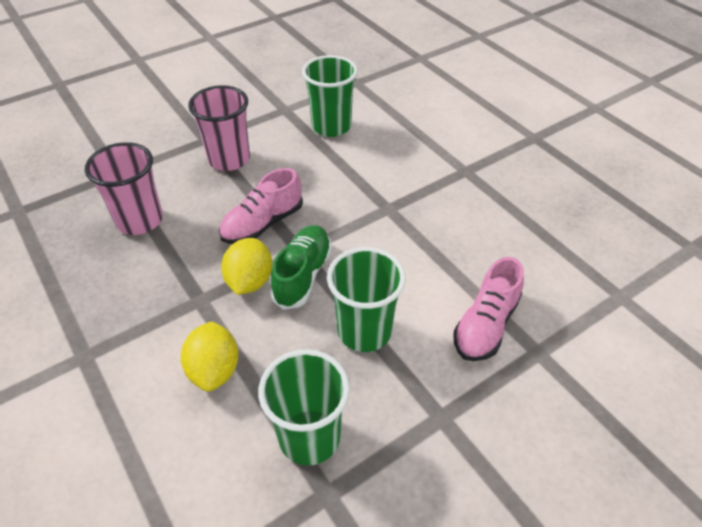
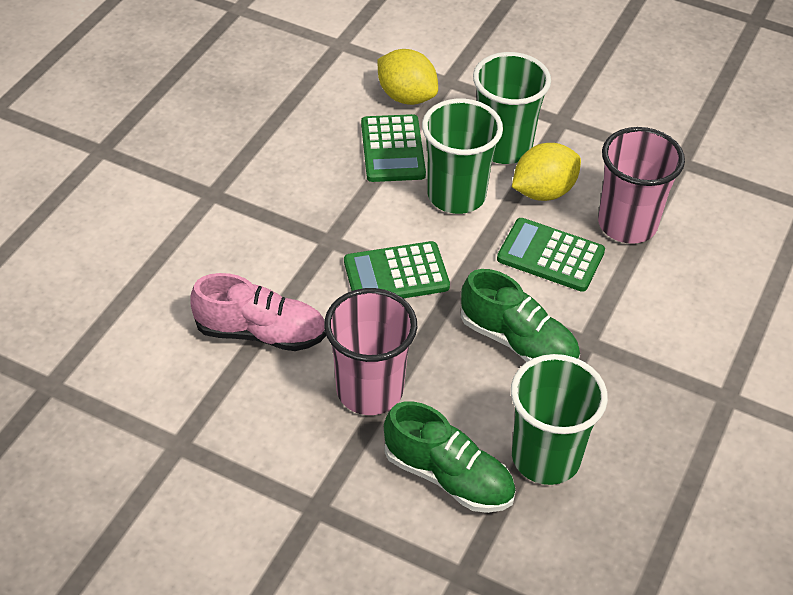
green calculator: none = 0 -> [344,241,450,298] [361,114,426,182] [497,218,605,292] = 3
green shoe: [270,225,332,310] = 1 -> [384,401,516,513] [461,269,580,362] = 2
pink shoe: [219,168,303,244] [453,257,524,361] = 2 -> [190,273,326,351] = 1

